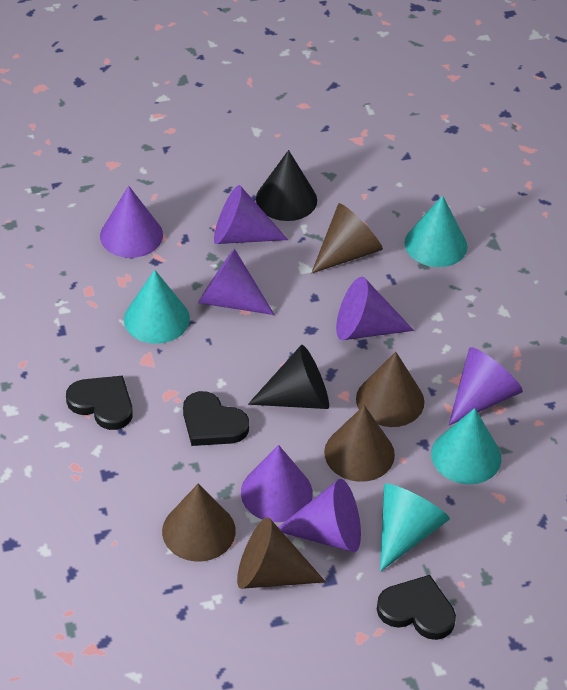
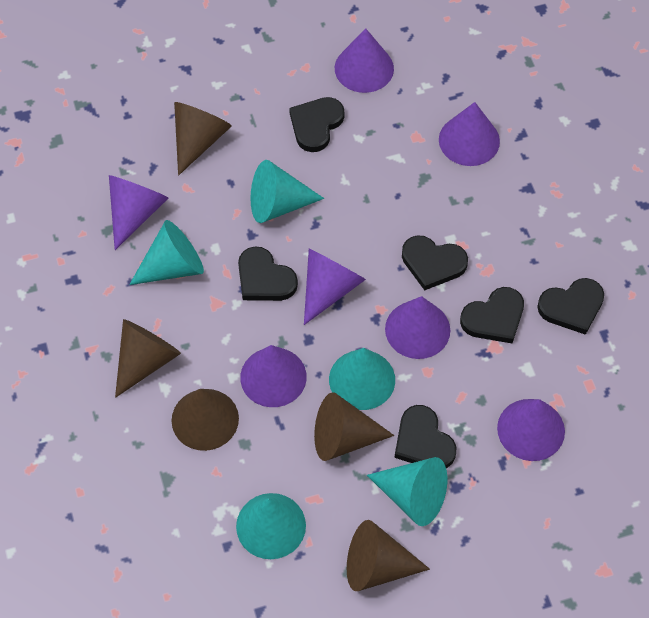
black cone: [248,345,329,409] [256,150,317,221] = 2 -> none = 0
black heart: [66,376,133,430] [183,391,249,446] [377,575,456,640] = 3 -> [238,246,298,301] [289,97,344,152] [394,405,456,468] [402,235,468,290] [460,287,524,343] [537,278,604,335] = 6
turquoise cone: [124,270,190,344] [380,484,450,572] [405,195,467,267] [431,408,501,484] = 4 -> [129,220,204,285] [236,493,306,559] [251,160,324,223] [329,348,395,410] [367,457,447,526] = 5

